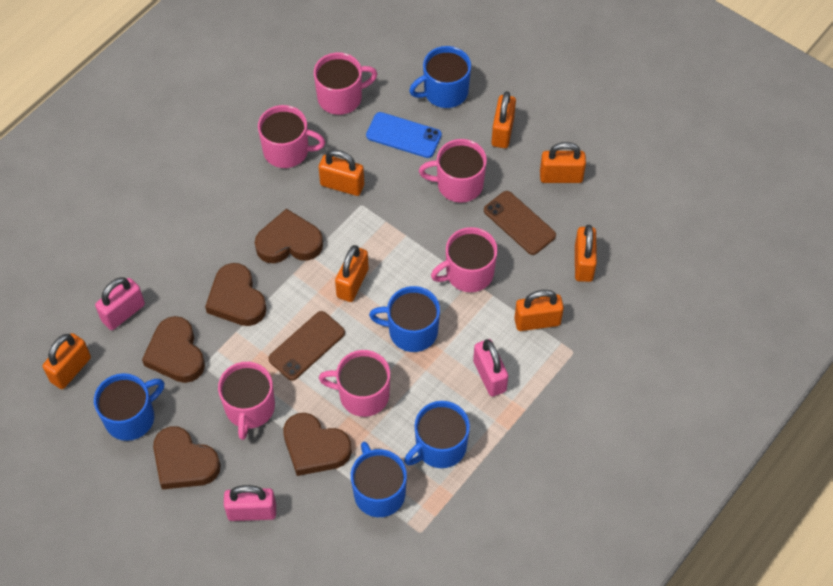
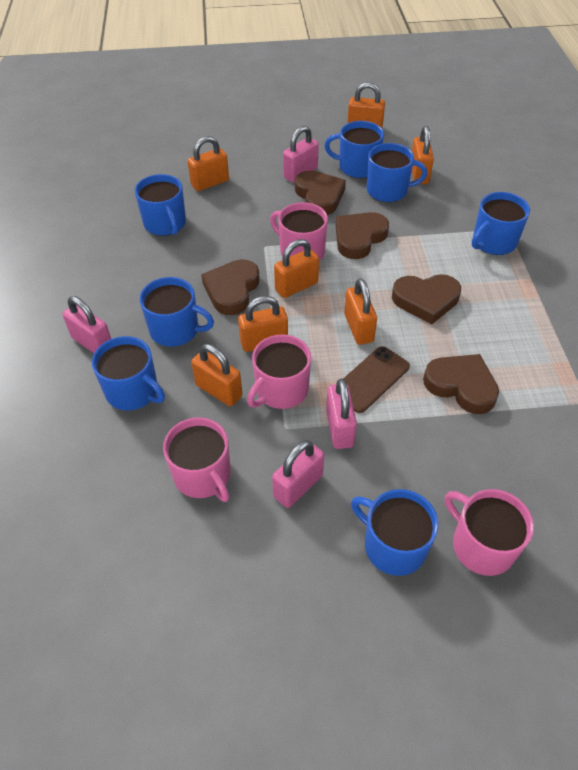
blue mug: [94,373,164,441] [351,442,407,517] [369,286,440,352] [404,401,470,468] [409,46,471,108] = 5 -> [92,336,165,411] [135,174,186,236] [140,277,214,347] [324,121,384,178] [351,489,439,576] [367,143,427,202] [472,192,530,255] = 7
blue phone: [366,112,442,158] = 1 -> none = 0
brown phone: [268,311,345,381] [484,191,556,255] = 2 -> [343,346,410,413] = 1
pink mug: [218,362,275,440] [258,105,325,168] [314,53,377,115] [319,350,390,417] [419,139,487,203] [431,227,498,292] = 6 -> [163,417,231,502] [247,335,311,409] [270,202,328,261] [445,489,534,576] = 4
pink padlock: [95,277,145,330] [224,485,276,521] [473,339,508,397] = 3 -> [62,296,111,353] [272,440,324,508] [283,126,319,182] [326,379,357,449] = 4

